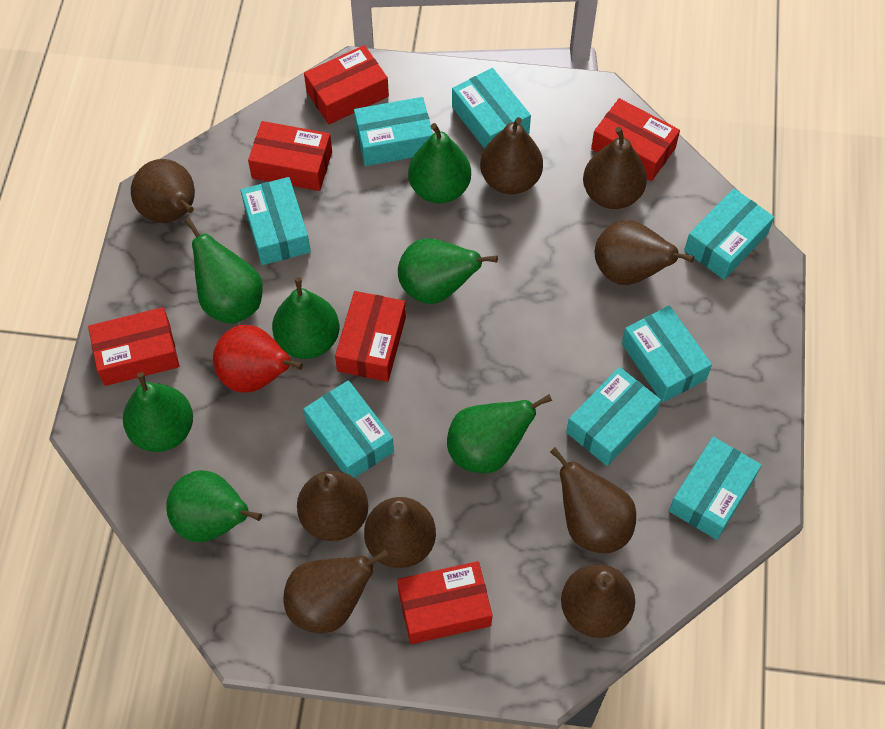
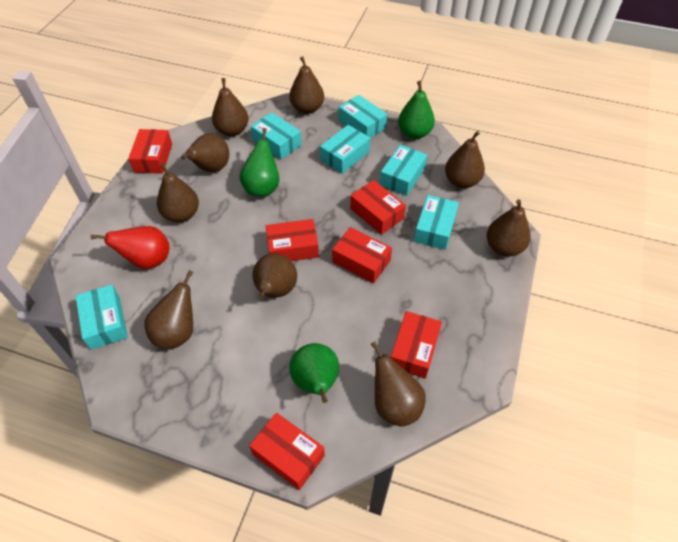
green pear: [123,372,193,452] [166,470,262,542] [184,218,263,324] [272,277,339,359] [398,238,498,304] [408,123,471,203] [447,394,552,473] = 7 -> [240,128,280,196] [289,343,339,403] [398,81,435,139] = 3
turquoise box: [241,177,311,265] [303,380,394,478] [354,97,433,166] [452,68,531,149] [566,367,661,466] [622,306,712,403] [669,437,762,540] [684,189,774,280] = 8 -> [76,284,128,350] [251,112,302,160] [320,125,370,174] [339,95,387,138] [380,145,427,196] [414,195,459,250] = 6

